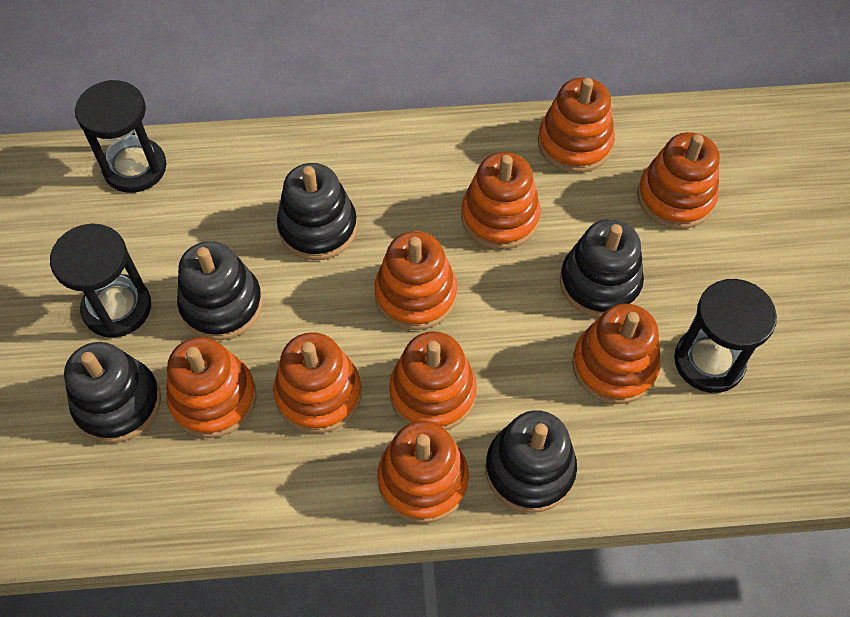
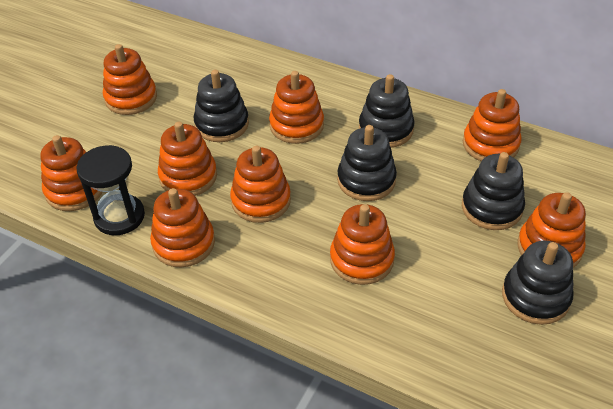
black hourglass: [50,223,151,338] [75,80,167,193] [674,279,777,393] = 3 -> [76,145,145,235] = 1

